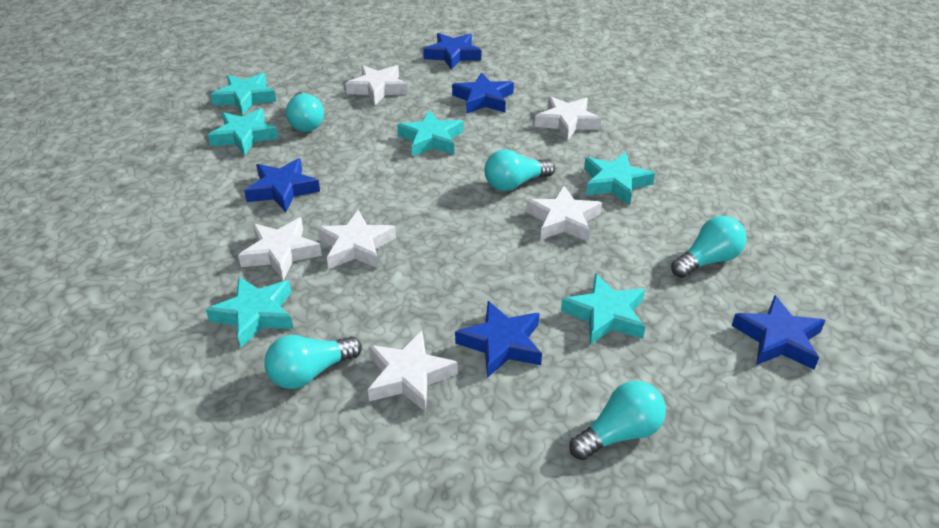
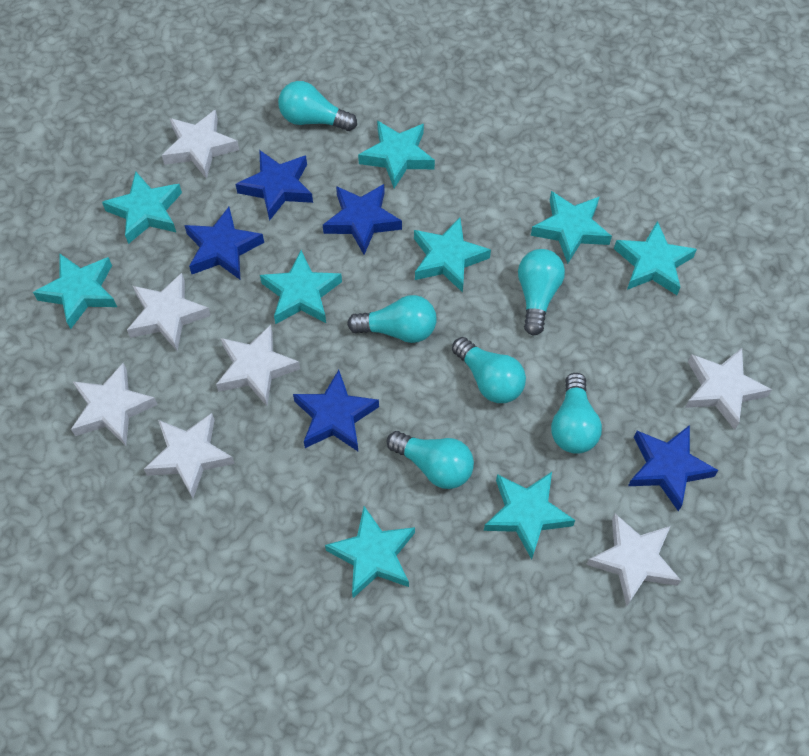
turquoise light bulb: [264,335,362,389] [286,92,324,132] [484,149,555,191] [569,381,666,460] [671,216,747,278] = 5 -> [278,81,357,131] [347,295,437,343] [387,431,474,489] [452,337,526,403] [518,249,565,336] [551,373,602,454] = 6
turquoise star: [206,277,293,348] [208,108,279,155] [210,73,276,115] [397,111,464,157] [561,273,645,345] [584,152,655,205] = 6 -> [33,253,117,329] [102,171,182,244] [260,250,342,324] [325,506,415,598] [358,120,435,188] [414,218,491,293] [484,472,575,559] [531,191,612,264] [614,221,697,295] = 9
white star: [238,217,322,280] [317,210,396,269] [345,65,408,105] [368,331,458,412] [526,185,602,242] [535,96,601,141] = 6 -> [71,363,158,446] [127,273,211,351] [144,413,235,498] [162,109,239,179] [216,325,300,406] [586,514,681,607] [685,348,772,430] = 7

